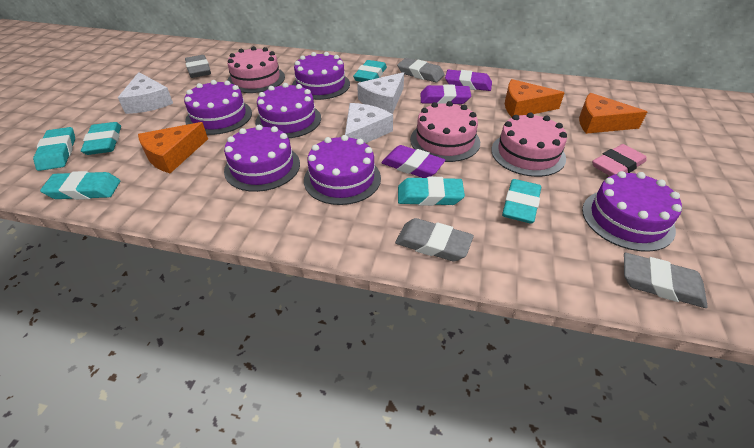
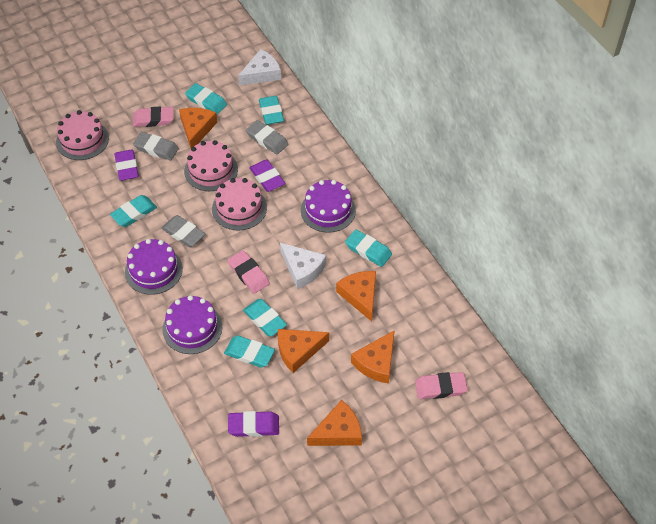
grey eraser: [185,55,211,78] [395,218,474,262] [397,58,445,82] [624,253,708,308] = 4 -> [133,132,179,160] [161,215,205,247] [246,120,288,154] = 3
orange cheese: [138,122,208,173] [505,79,565,117] [579,93,647,134] = 3 -> [179,108,217,148] [278,329,329,373] [307,400,362,446] [336,271,376,322] [351,330,395,384] = 5
pink eraser: [592,144,646,176] = 1 -> [133,106,173,127] [228,250,270,294] [415,372,468,399] = 3
purple cake: [184,80,252,135] [224,125,300,192] [255,83,321,138] [292,52,350,100] [304,135,381,205] [582,171,682,252] = 6 -> [125,239,183,295] [163,295,222,354] [301,180,356,233] = 3
white cheese: [118,72,173,114] [345,103,393,143] [357,72,404,114] = 3 -> [238,49,281,86] [280,243,326,289] = 2

